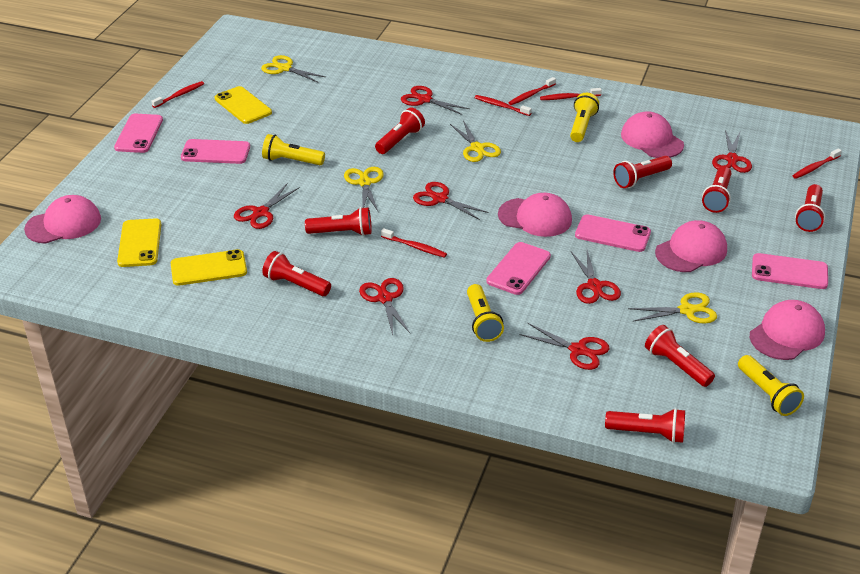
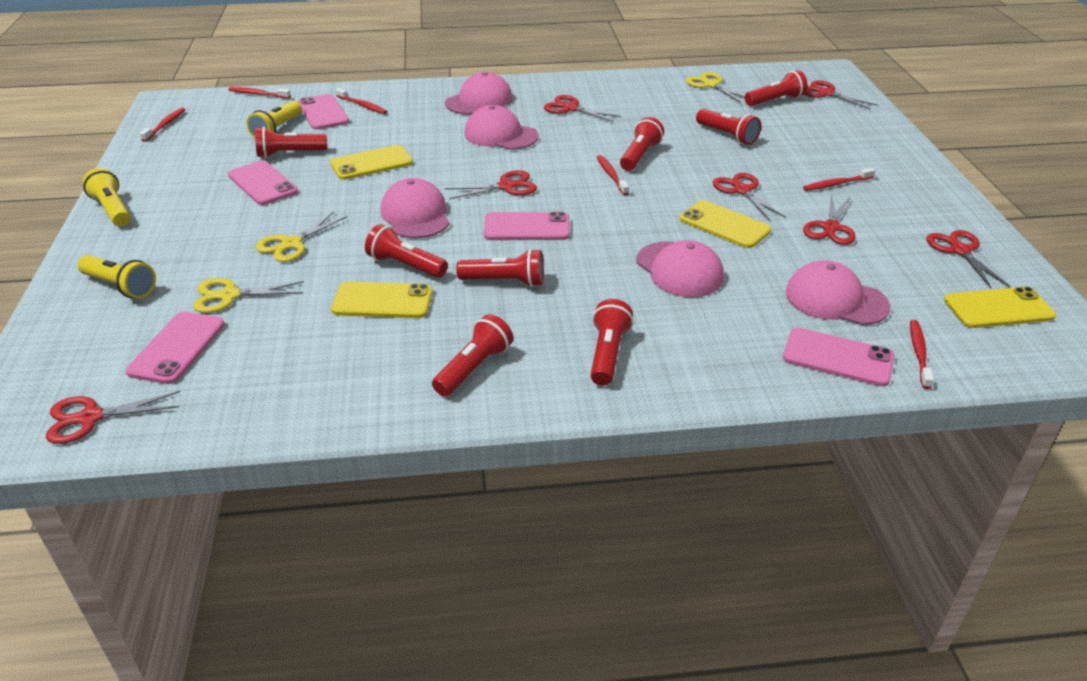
yellow flashlight: [262,134,325,165] [467,284,504,342] [570,93,599,142] [738,355,804,416] = 4 -> [78,255,156,298] [82,168,131,226] [247,101,302,138] = 3
yellow phone: [117,218,161,267] [171,249,247,286] [215,86,272,124] = 3 -> [330,145,413,180] [331,281,433,318] [680,200,771,248] [944,287,1056,328] = 4
yellow scissors: [261,55,326,82] [344,167,384,211] [450,120,501,162] [628,292,717,324] = 4 -> [193,278,304,313] [256,211,347,262] [686,72,745,103] = 3

